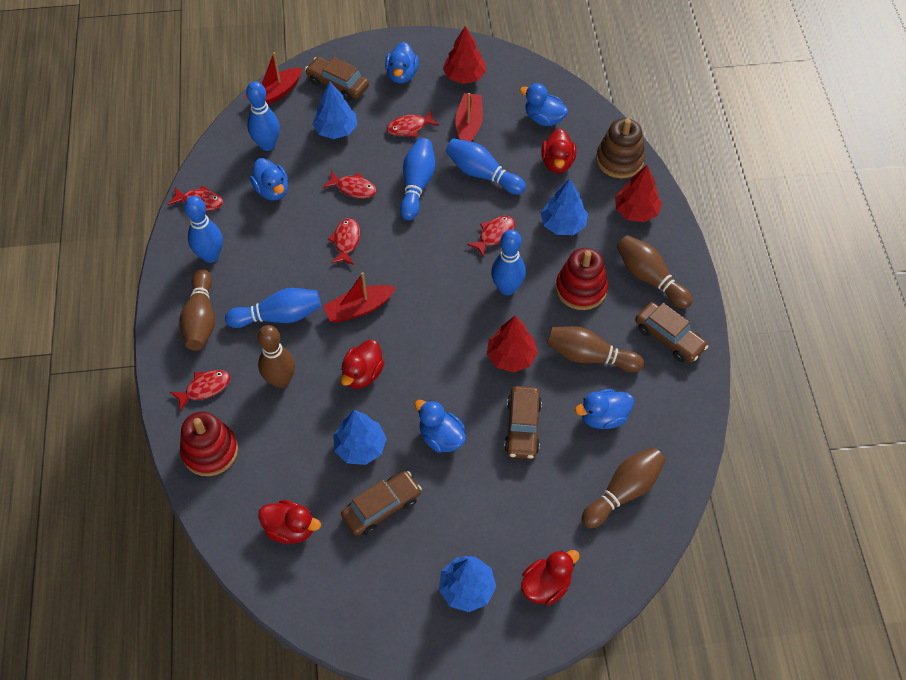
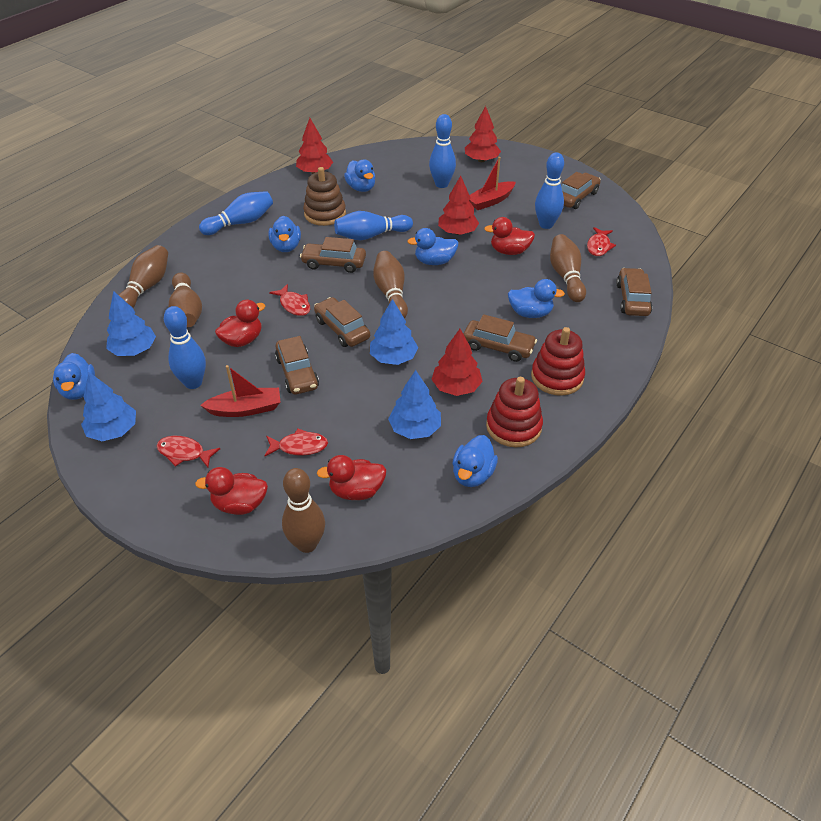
blue bowling pin: [184,196,223,263] [225,288,321,328] [246,81,280,151] [400,138,435,220] [446,138,526,195] [491,229,526,295] = 6 -> [164,306,206,389] [199,191,273,235] [334,211,413,240] [429,114,456,188] [535,153,564,229] = 5
blue duck: [250,158,288,200] [385,42,419,83] [415,400,466,453] [520,83,568,126] [575,389,634,429] = 5 -> [53,353,95,400] [269,216,301,252] [344,159,375,192] [407,228,459,265] [452,435,498,487] [508,279,565,318] = 6
brown car: [305,57,369,101] [341,471,422,536] [504,386,542,459] [635,302,708,363] = 4 -> [275,336,319,395] [300,237,366,273] [314,297,370,347] [463,314,537,362] [561,172,601,209] [616,268,652,316] = 6
red boat: [245,52,302,105] [323,272,396,323] [455,93,483,142] = 3 -> [200,365,280,417] [469,157,516,210] = 2
red fish: [168,185,223,211] [170,370,230,411] [322,171,377,199] [328,218,360,265] [387,110,439,137] [467,216,515,258] = 6 -> [157,436,220,468] [265,429,328,456] [269,284,310,316] [587,227,616,256] = 4
red tree: [443,26,486,84] [487,316,538,372] [615,165,662,222] = 3 -> [296,118,333,174] [431,329,483,396] [438,176,479,235] [465,106,501,162] = 4

